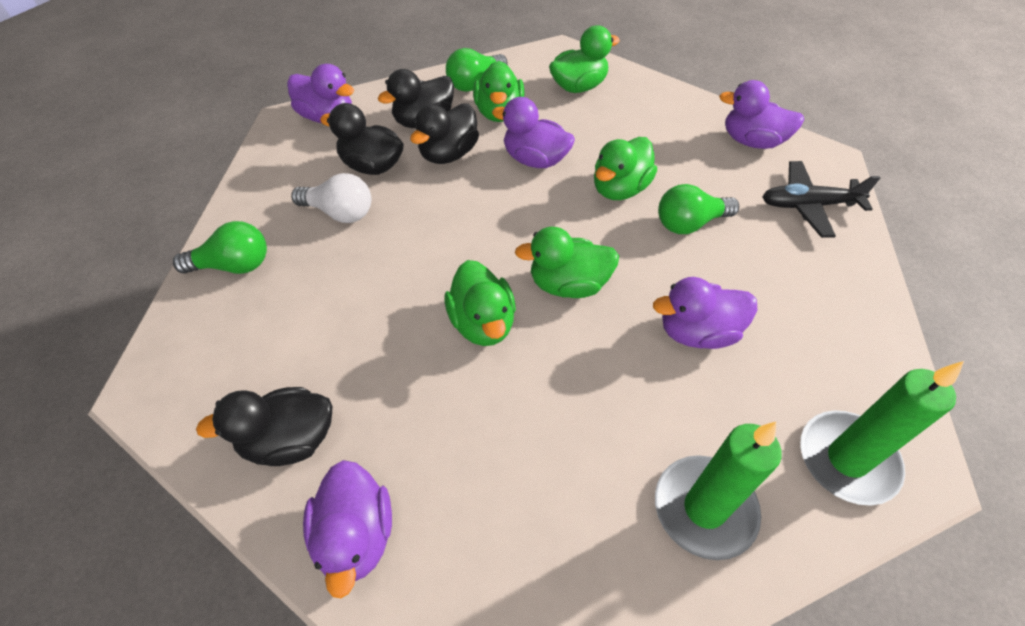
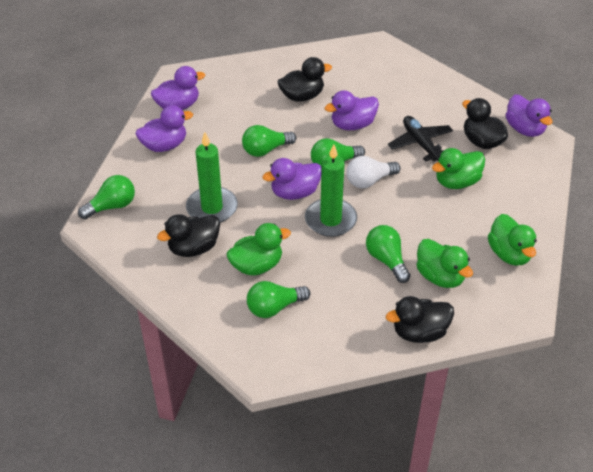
green duck: [444,260,516,346] [473,61,525,122] [515,227,619,298] [549,25,620,93] [594,137,657,200] = 5 -> [226,223,291,275] [416,239,473,288] [432,148,485,189] [488,214,537,266] = 4
green light bulb: [173,221,267,274] [446,48,508,92] [658,184,739,234] = 3 -> [78,175,135,219] [242,125,296,157] [247,281,310,318] [311,138,365,167] [366,225,410,283] = 5

